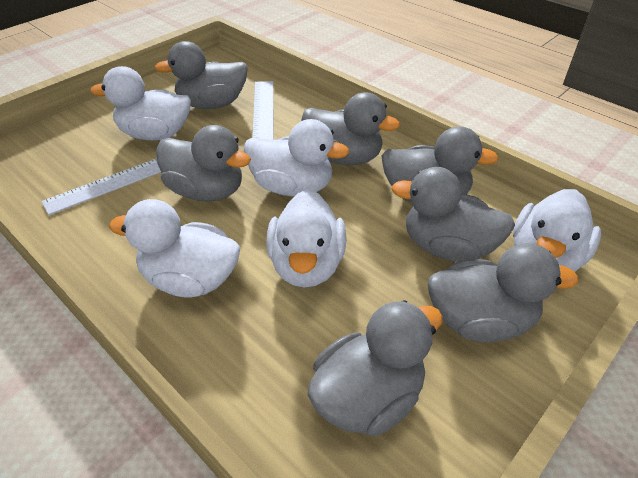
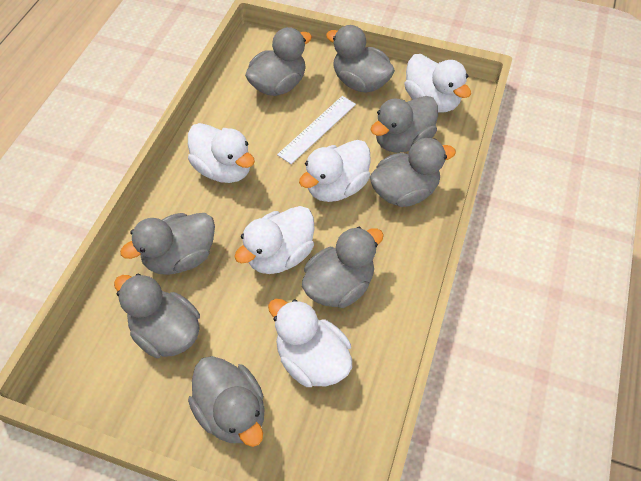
grey duck: [155,41,248,109] [156,125,251,202] [301,92,400,165] [308,300,443,436] [381,126,499,202] [391,167,515,262] [428,243,578,342] = 7 -> [114,274,200,358] [120,213,215,275] [188,356,265,447] [245,27,312,96] [302,227,384,308] [326,25,395,93] [370,138,456,207] [371,96,438,153] = 8
white ruler: [42,158,161,215] [252,81,273,139] = 2 -> [277,96,356,164] = 1

